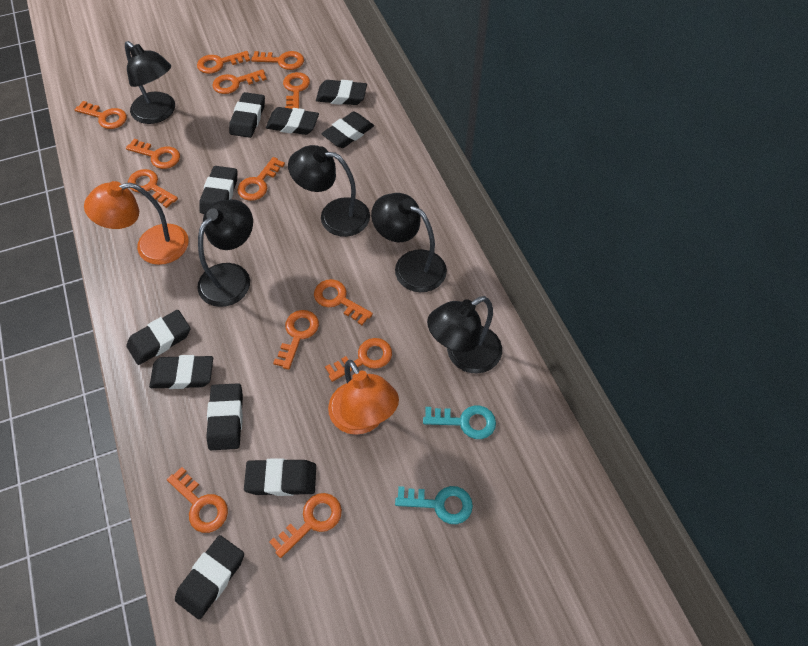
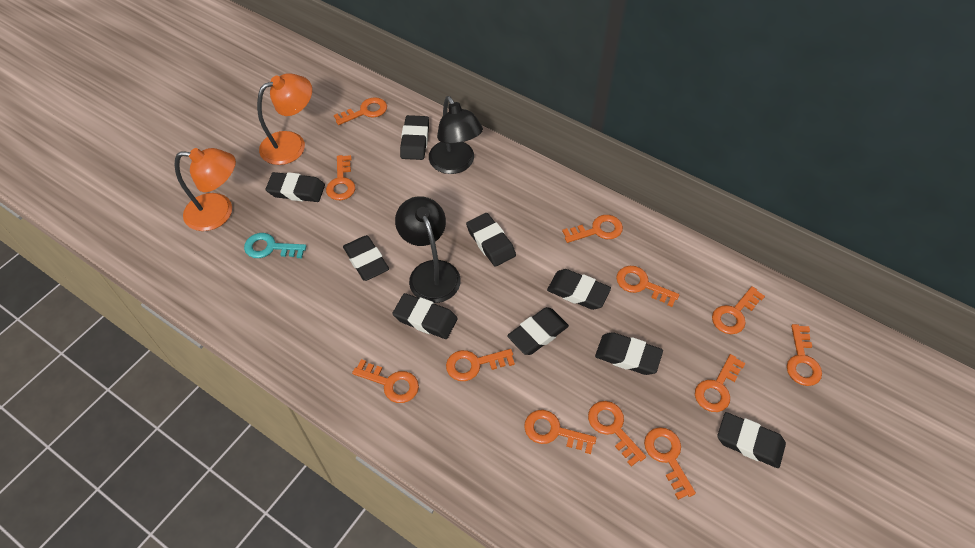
black eraser: [126,310,191,365] [149,355,213,389] [175,535,244,619] [199,166,237,214] [206,383,243,450] [229,92,265,138] [244,458,316,496] [266,107,319,135] [316,80,367,105] [322,112,374,148] = 10 -> [266,172,325,202] [343,235,389,281] [392,293,458,339] [400,115,429,160] [466,213,516,267] [507,307,569,355] [547,269,611,310] [595,332,663,375] [717,412,786,468] = 9
black lamp: [125,41,175,124] [197,199,253,307] [288,145,370,237] [371,193,447,292] [427,296,502,374] = 5 -> [395,196,461,303] [429,96,483,174] = 2
orange key: [75,101,127,129] [126,139,180,169] [128,169,178,208] [167,467,228,533] [197,51,250,74] [212,69,267,94] [237,157,285,201] [251,51,304,70] [269,493,342,558] [273,310,319,370] [283,72,310,109] [314,279,373,325] [325,338,392,382] = 13 -> [326,155,355,200] [334,97,387,125] [352,359,419,403] [446,349,515,381] [524,410,597,454] [562,215,623,243] [588,401,646,467] [616,266,679,307] [644,427,696,500] [695,354,746,412] [712,286,765,334] [787,324,822,386] = 12
turquoise key: [395,486,473,524] [423,405,496,439] = 2 -> [244,233,307,258] = 1

